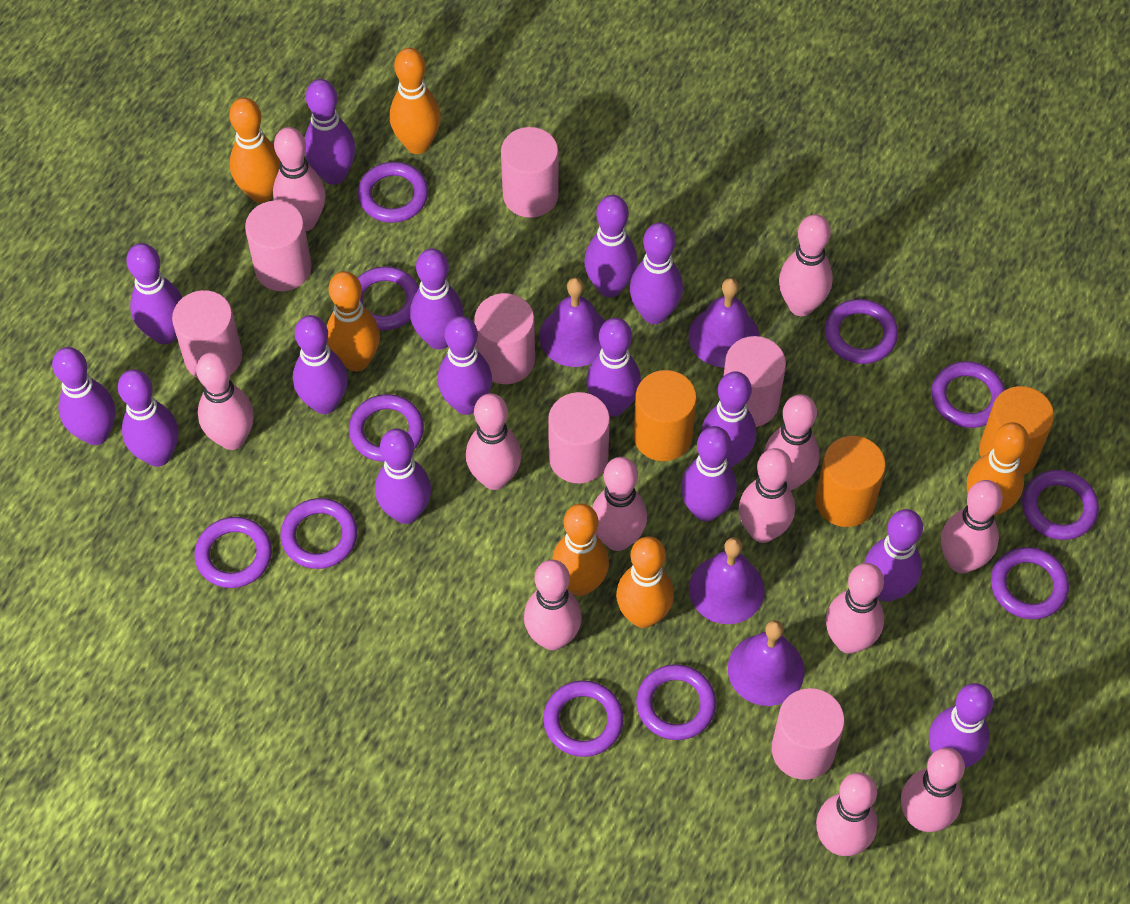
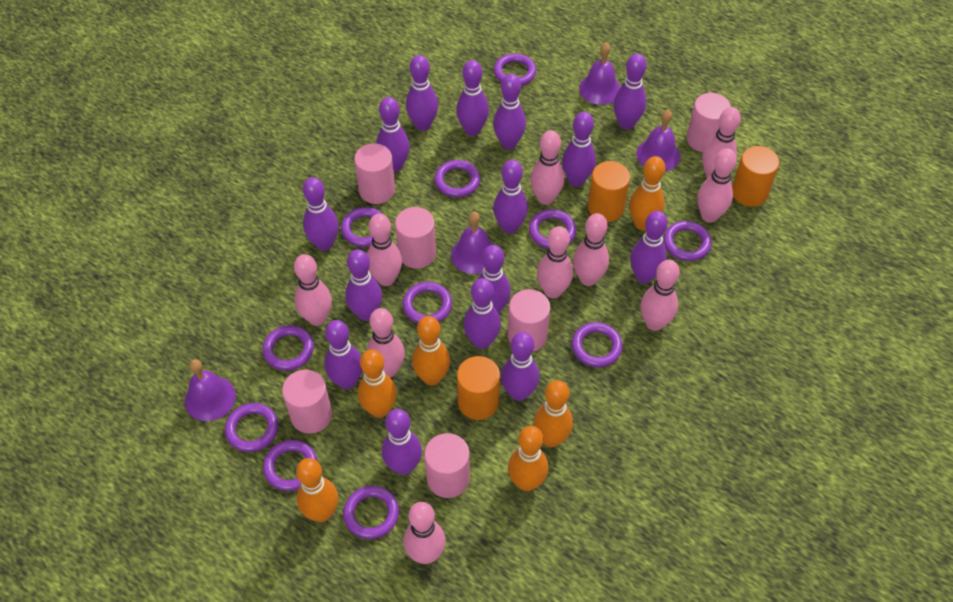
pink bowling pin: [196,352,254,450] [273,127,326,231] [466,393,521,490] [524,560,582,650] [592,457,647,551] [739,448,795,543] [764,394,819,490] [779,214,833,316] [816,772,878,856] [826,563,884,654] [901,748,965,832] [941,480,1003,574] = 12 -> [294,254,332,326] [367,214,402,286] [367,308,405,378] [403,502,446,564] [530,130,564,205] [537,226,573,298] [573,213,609,286] [641,260,680,331] [697,148,737,223] [702,107,741,179] = 10
pink cylinder: [172,290,242,378] [245,201,312,291] [474,293,535,384] [501,127,559,218] [548,392,610,484] [723,336,786,427] [772,688,845,780] = 7 -> [282,370,332,434] [354,143,395,204] [395,207,436,269] [424,433,470,498] [508,289,550,352] [687,93,731,152] = 6

